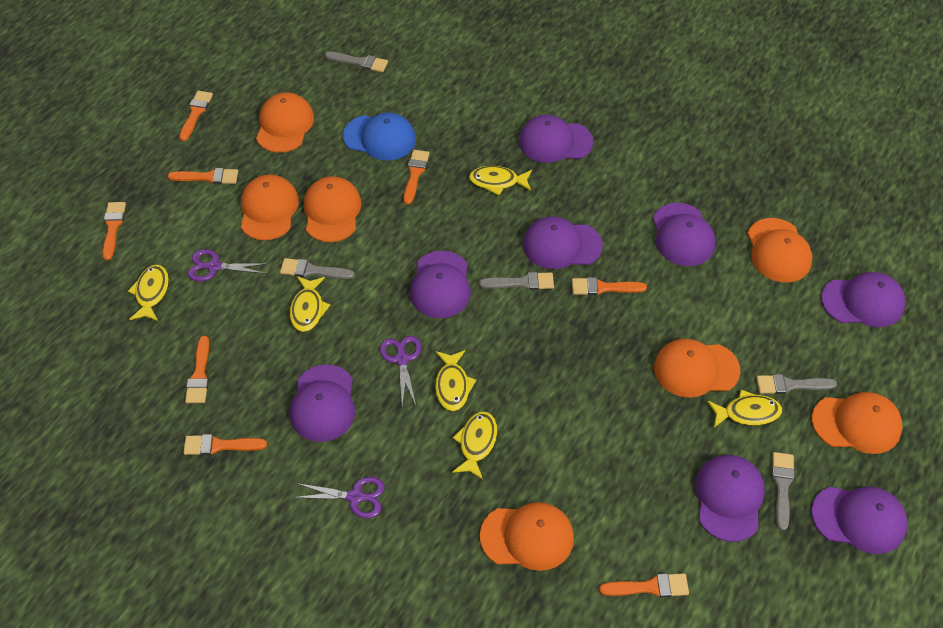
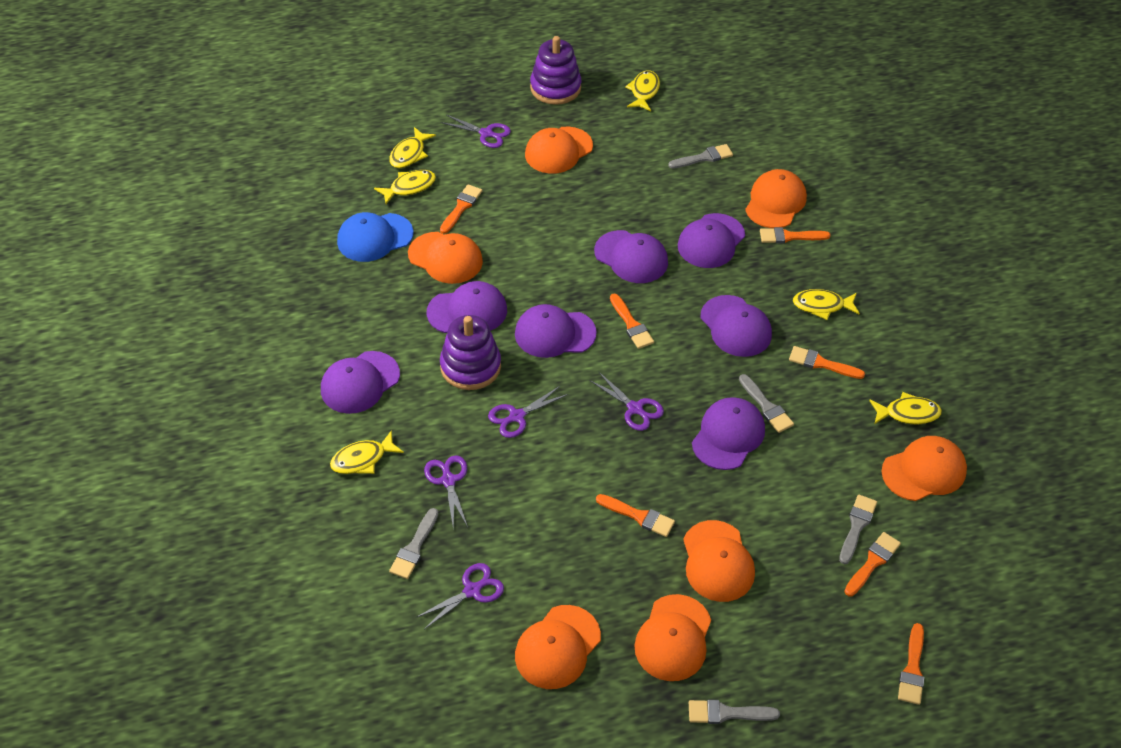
orange brush: [102,202,126,260] [168,168,238,184] [179,91,213,141] [183,434,267,455] [185,336,209,403] [404,150,430,204] [572,277,647,295] [599,573,689,598] = 8 -> [440,184,482,234] [596,494,675,537] [610,294,654,349] [760,227,831,243] [789,346,865,379] [844,532,901,596] [898,623,925,705] = 7
purple cap: [290,364,355,442] [410,251,471,318] [519,115,593,163] [523,216,603,269] [653,203,716,266] [695,455,765,542] [811,487,908,554] [821,272,906,327] = 8 -> [321,351,400,414] [427,281,507,333] [515,304,597,358] [594,230,668,283] [678,213,745,268] [692,397,765,470] [701,295,772,357] = 7
purple scissors: [188,249,269,281] [293,477,385,518] [380,336,421,405] = 3 -> [415,563,504,629] [424,455,468,530] [441,115,511,148] [488,386,568,438] [589,372,664,431] = 5
purple stacking toy: none = 0 -> [440,315,501,390] [530,36,581,105] = 2

